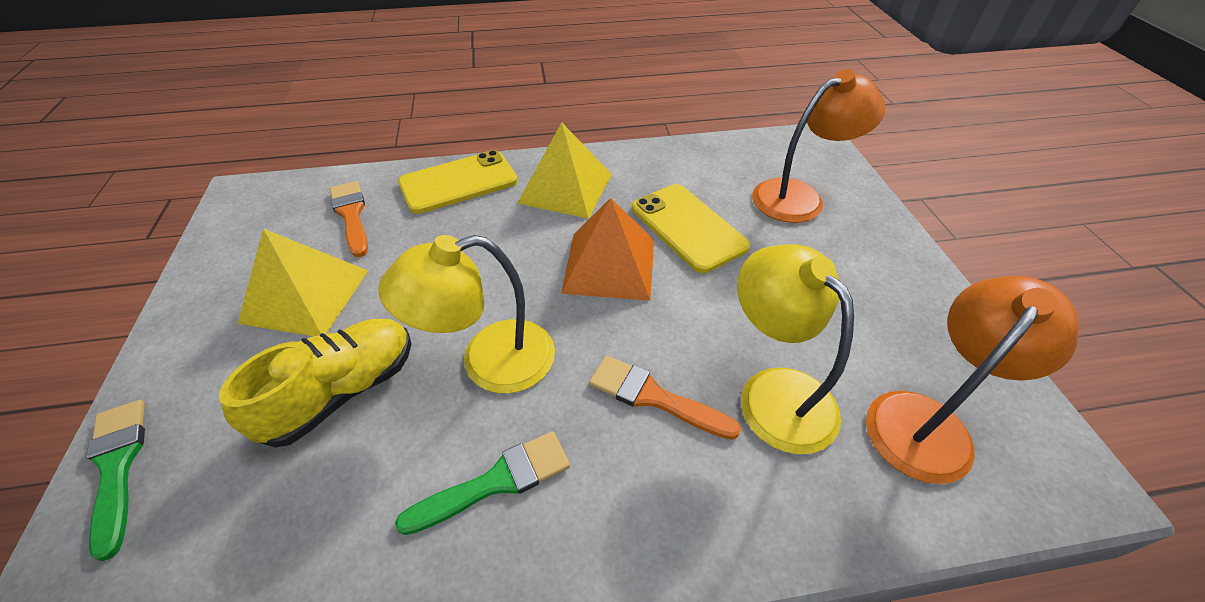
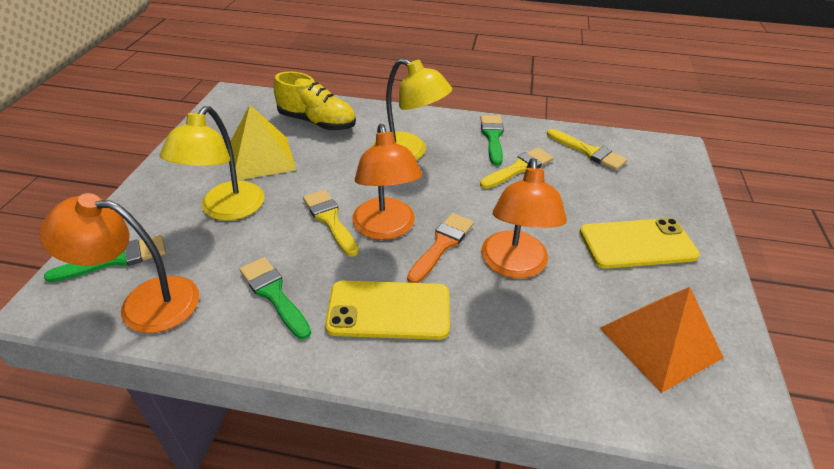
green brush: [87,400,145,561] [395,431,570,535] = 2 -> [44,235,166,283] [240,257,311,339] [480,115,504,166] = 3
orange brush: [330,181,368,257] [589,355,741,440] = 2 -> [407,213,474,283] = 1
orange lamp: [752,69,886,223] [866,276,1079,484] = 2 -> [39,193,199,333] [352,124,422,240] [481,158,567,278] = 3
yellow brush: none = 0 -> [303,190,359,257] [480,148,553,189] [547,129,628,170] = 3
yellow pyramid: [238,229,368,336] [517,122,612,219] = 2 -> [231,105,296,180] = 1

